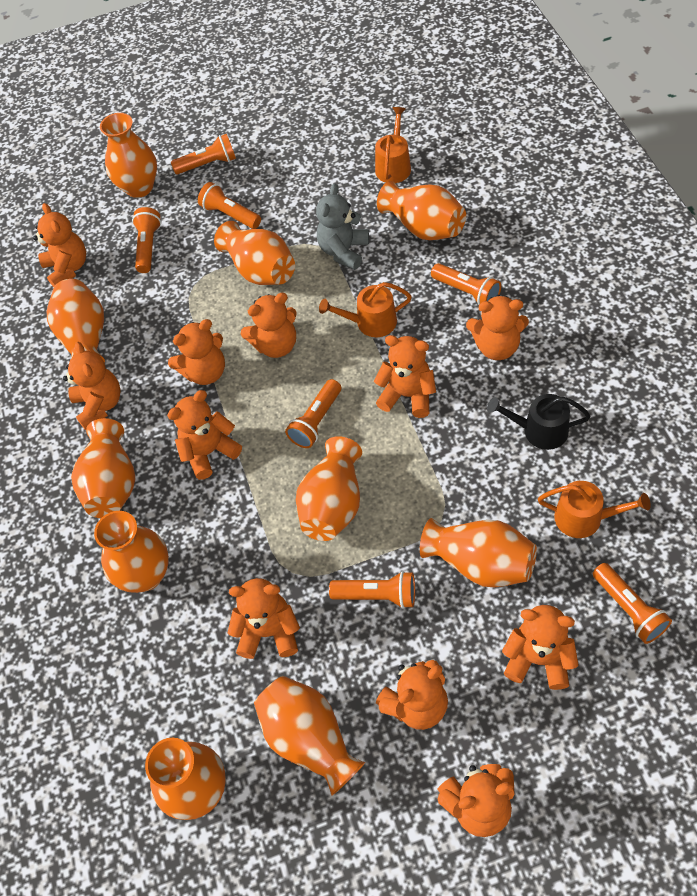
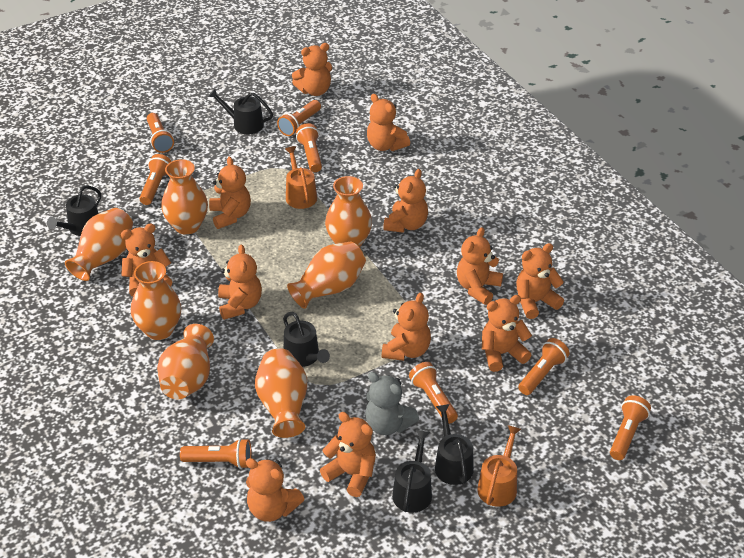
black watering can: [487,394,591,450] = 1 -> [47,185,101,236] [208,89,273,134] [283,312,330,367] [392,430,432,513] [435,404,474,485] = 5
orange flashlight: [132,207,161,273] [171,134,236,174] [198,182,261,229] [285,379,341,448] [329,571,415,609] [431,263,501,305] [593,563,672,644] = 7 -> [139,154,172,205] [147,113,174,153] [180,438,252,469] [277,100,321,136] [296,123,322,172] [409,362,458,424] [518,338,570,395] [610,395,651,460] = 8
orange teddy bear: [33,203,86,287] [63,342,121,430] [167,390,242,480] [168,319,225,385] [228,578,300,659] [241,293,297,358] [374,335,436,418] [376,660,448,730] [437,764,514,837] [466,295,529,360] [502,605,578,690] = 11 -> [121,224,172,297] [209,157,251,229] [218,244,262,320] [246,458,305,522] [292,43,332,96] [320,412,376,497] [367,94,410,151] [382,293,431,361] [383,169,428,233] [457,227,503,305] [482,295,532,372] [516,243,564,319] = 12
orange vase: [47,279,105,363] [71,418,135,518] [94,511,169,593] [100,113,157,198] [145,738,226,820] [214,221,295,285] [254,676,365,796] [296,436,362,541] [377,181,466,240] [420,518,537,587] = 10 -> [65,208,133,281] [131,261,181,340] [157,324,214,399] [161,159,208,235] [255,348,307,438] [287,242,366,309] [325,176,372,248] = 7
orange watering can: [319,282,412,337] [375,107,411,183] [538,481,651,538] = 3 -> [285,146,317,209] [477,425,521,507] = 2

